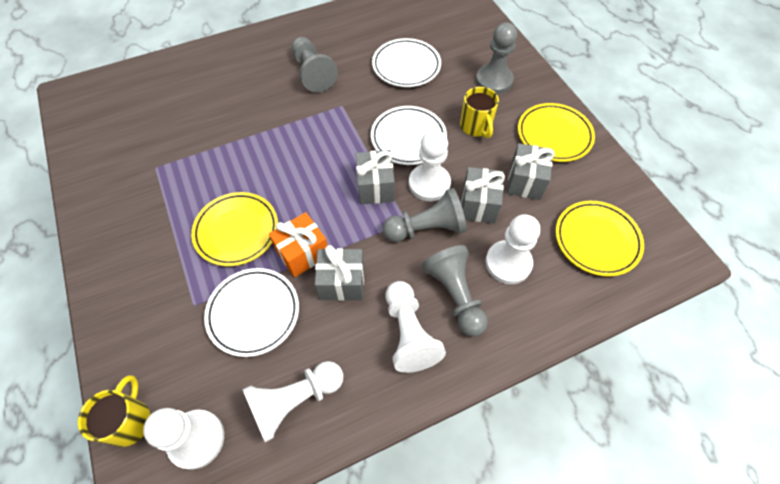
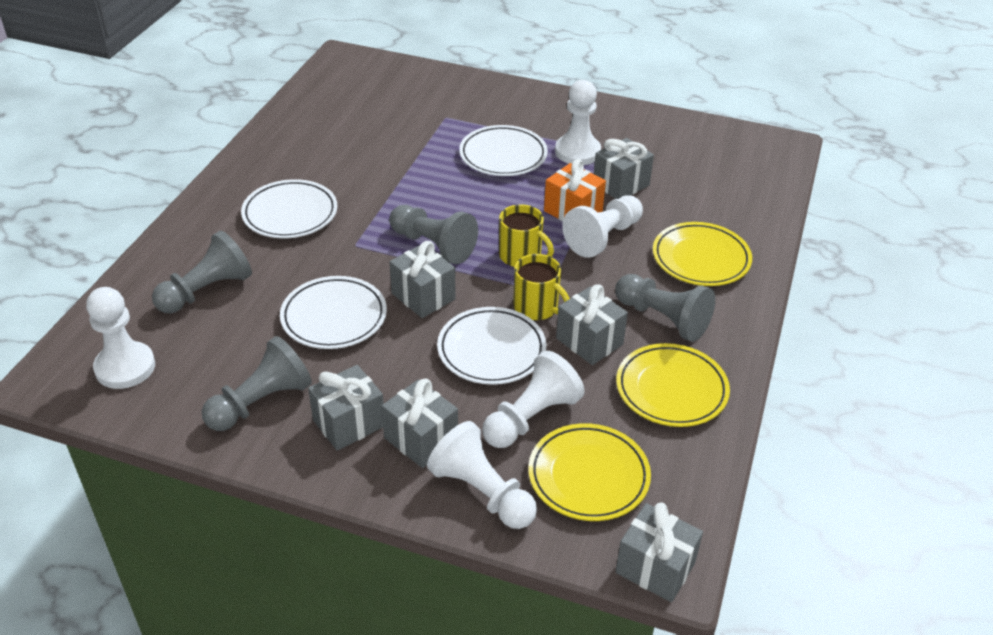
grey gift: [315,245,364,301] [356,150,395,204] [461,167,505,224] [507,143,555,200] = 4 -> [308,365,384,451] [381,378,458,468] [390,241,456,318] [556,284,628,365] [594,138,654,199] [615,503,703,602] = 6
white plate: [204,268,299,357] [371,106,447,165] [372,38,441,87] = 3 -> [241,179,338,238] [280,276,387,349] [437,307,546,385] [459,125,548,176] = 4

